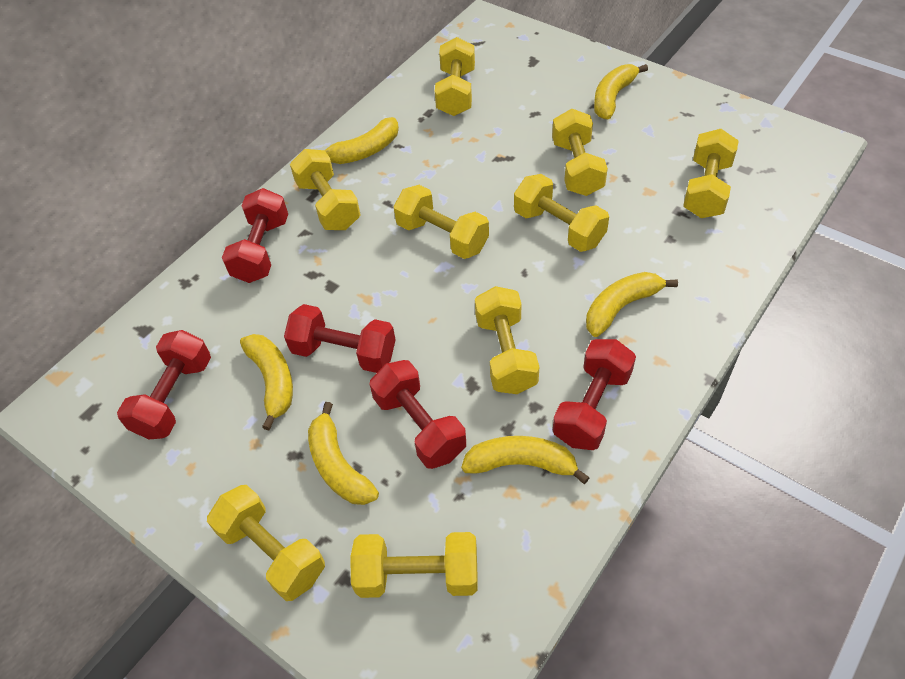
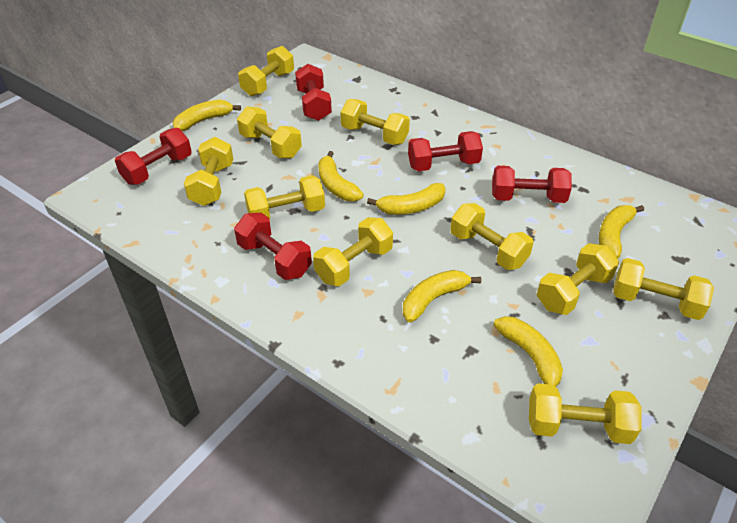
yellow dumbbell: [207,485,325,601] [290,149,361,230] [350,532,478,598] [393,185,489,259] [435,37,475,116] [475,286,539,394] [514,174,609,252] [552,109,608,196] [683,129,739,218] = 9 -> [184,137,233,206] [237,106,302,158] [238,46,294,96] [244,175,325,220] [313,217,393,286] [341,99,410,145] [450,203,534,270] [529,383,641,444] [537,243,619,315] [613,258,714,320] = 10

